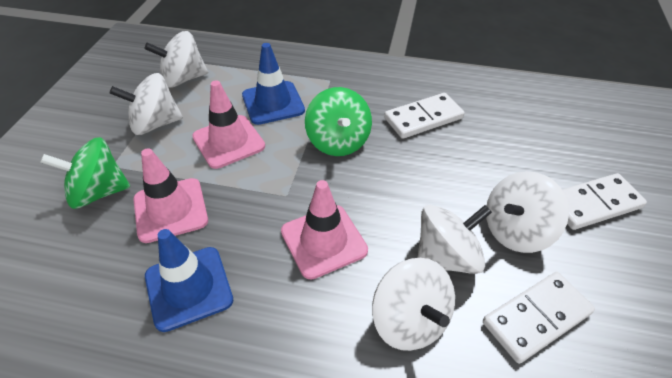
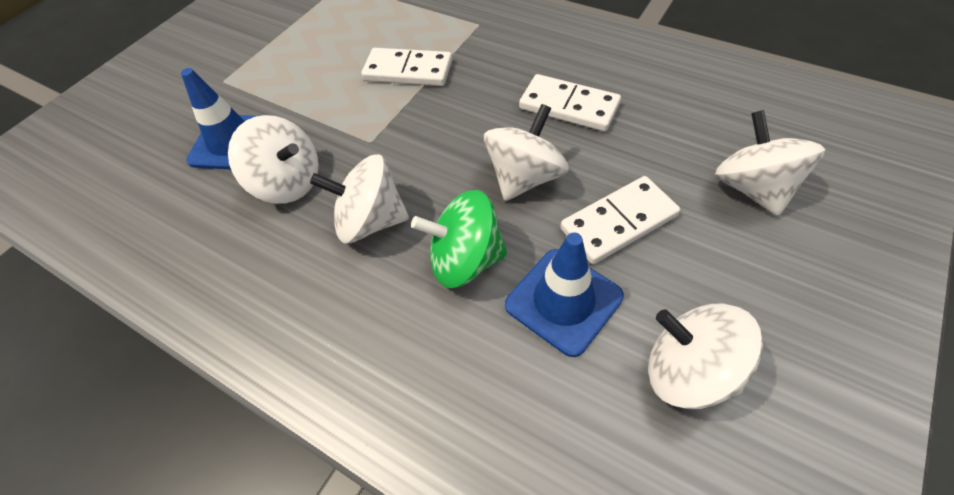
green spinning top: [40,137,130,209] [305,87,372,156] = 2 -> [411,190,508,288] = 1
pink traffic cone: [133,148,208,243] [192,80,265,169] [281,180,368,280] = 3 -> none = 0

